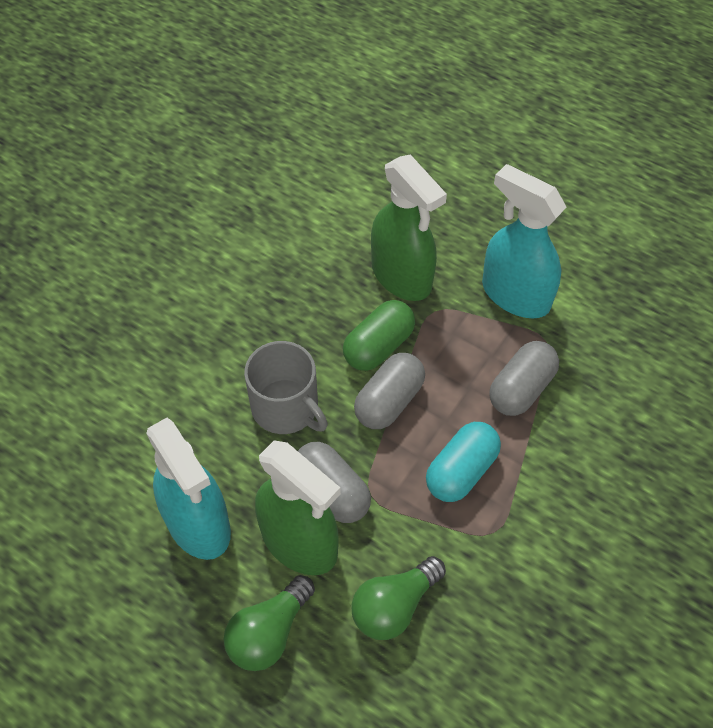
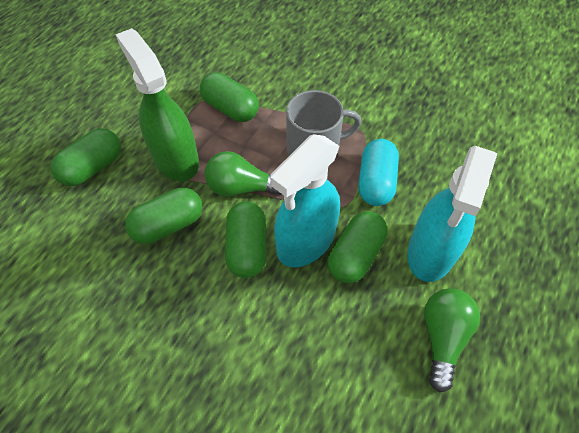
green capsule: [343,300,415,371] = 1 -> [50,128,121,186] [125,187,202,244] [200,72,259,122] [225,202,266,278] [328,211,388,283] = 5
green spray bottle: [255,440,341,575] [371,155,447,301] = 2 -> [115,28,199,181] = 1
grey capsule: [298,442,371,523] [354,353,425,429] [489,341,559,416] = 3 -> none = 0

